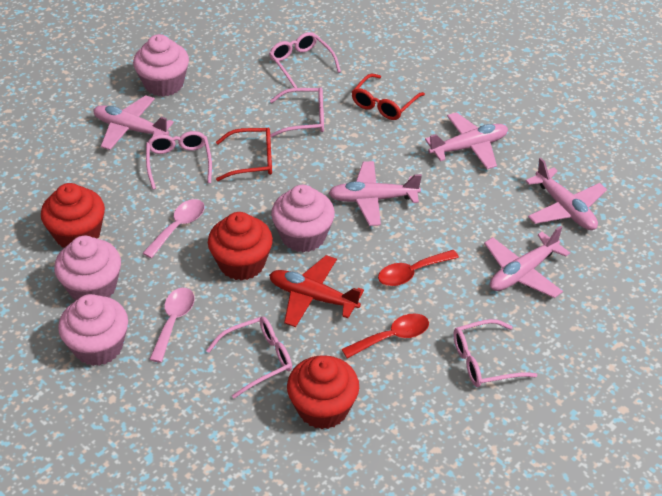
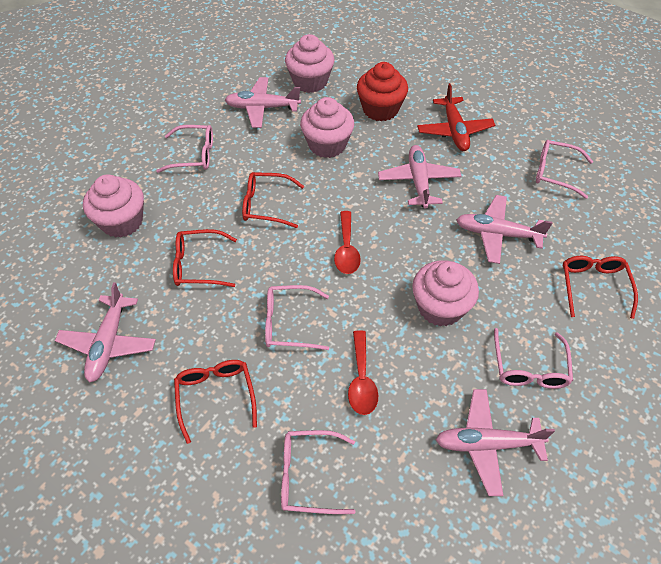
pink spoon: [143,199,204,258] [149,288,194,363] = 2 -> none = 0
red cupcake: [41,183,105,248] [208,212,273,281] [287,355,359,429] = 3 -> [357,62,408,121] = 1
red glasses: [216,128,272,181] [352,74,425,120] = 2 -> [173,229,237,287] [174,360,257,444] [242,172,304,228] [563,256,638,319] = 4

